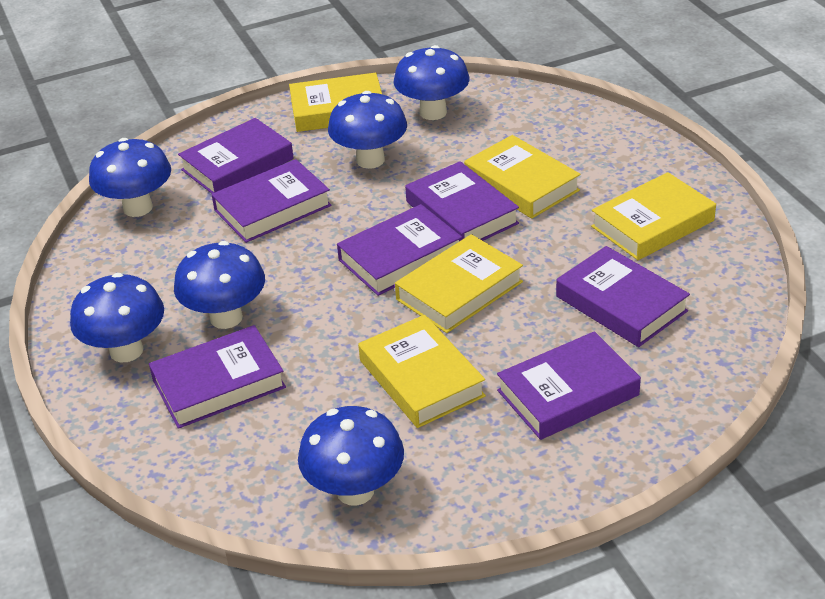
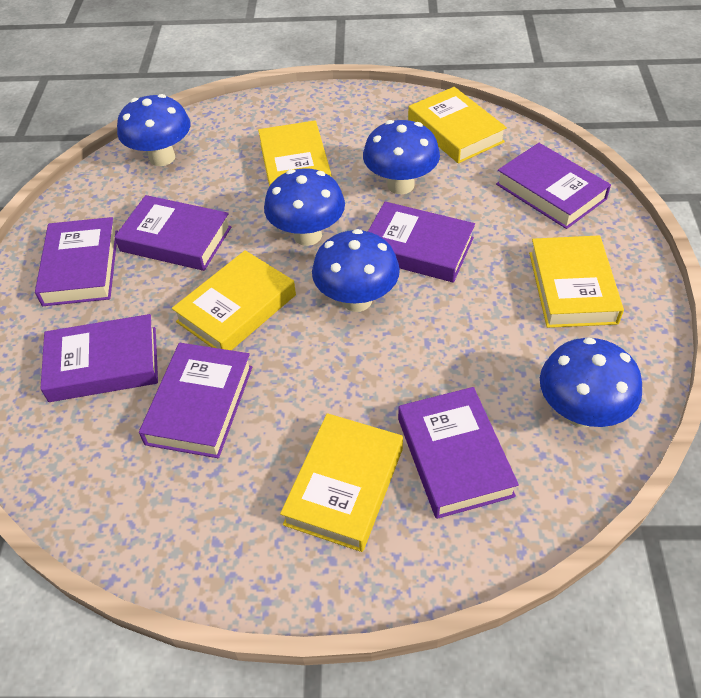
blue mushroom: [70,273,164,362] [89,138,171,217] [174,241,265,329] [298,406,404,505] [328,91,407,169] [394,45,469,120] = 6 -> [117,94,190,166] [264,168,345,246] [312,229,400,312] [363,120,440,194] [540,337,642,428] = 5

